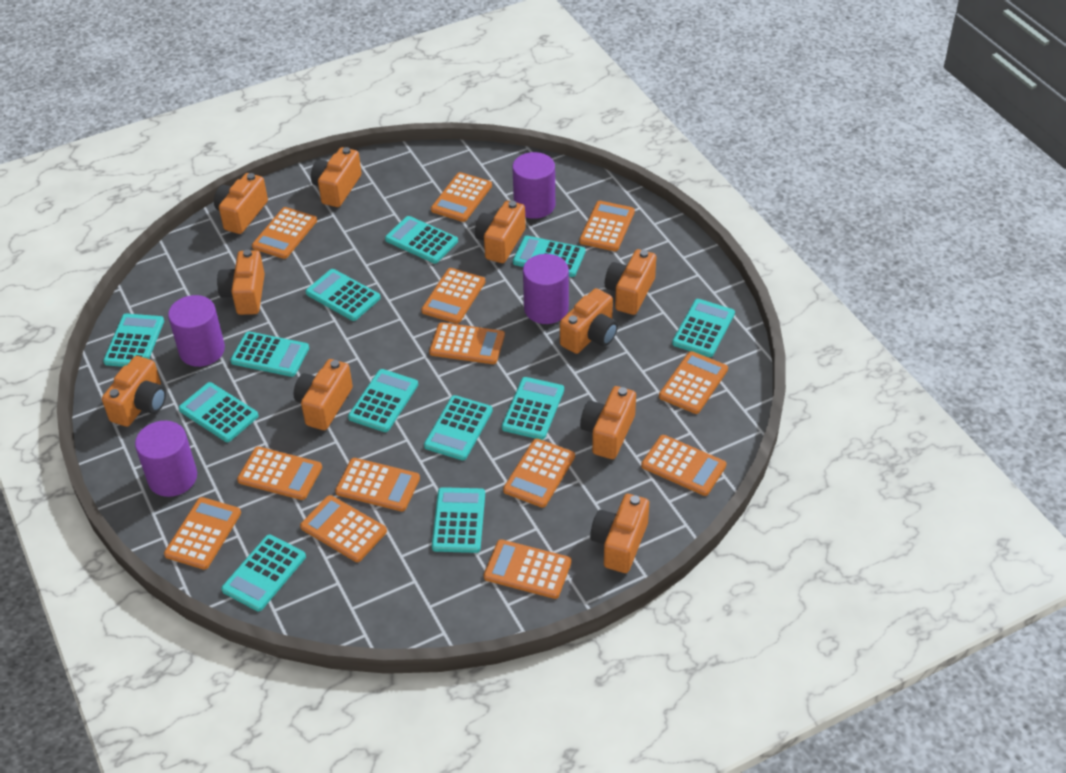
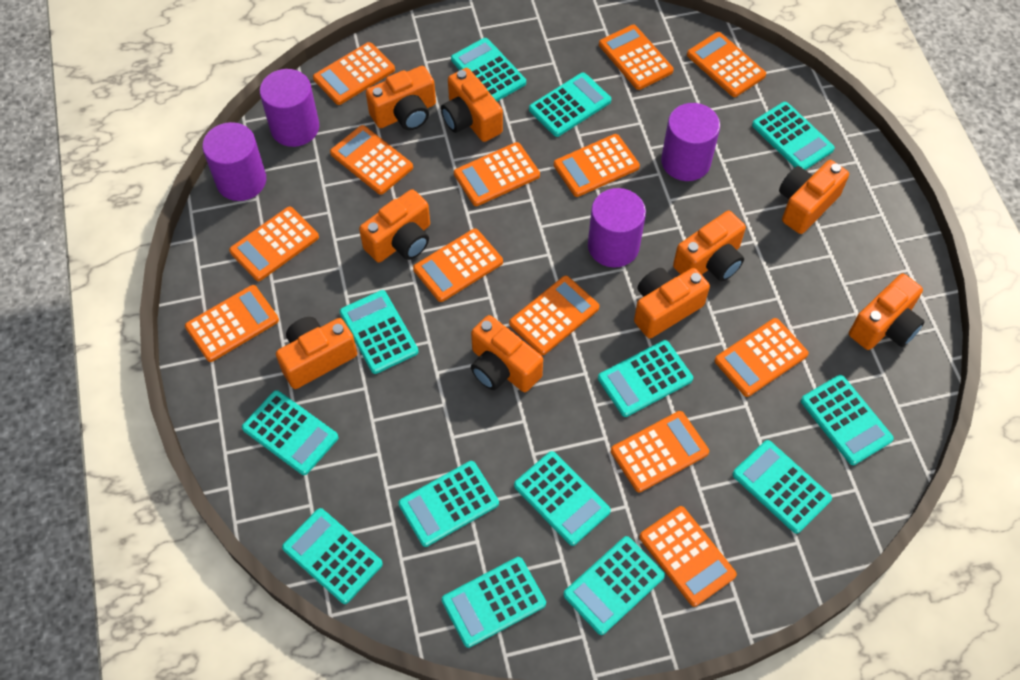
orange camera: [102,356,166,427] [214,173,268,234] [217,249,265,315] [294,359,353,430] [311,147,362,207] [475,200,526,263] [560,288,618,354] [580,386,636,459] [590,494,649,573] [605,249,656,315] = 10 -> [276,317,357,389] [359,189,430,263] [366,66,436,130] [441,68,503,142] [471,315,543,392] [634,268,710,339] [673,211,746,281] [779,160,849,234] [849,274,925,350] = 9
turquoise calculator: [103,314,164,367] [179,382,258,442] [221,535,306,611] [230,331,309,377] [306,269,381,321] [348,369,418,432] [385,216,458,263] [424,395,493,460] [432,487,485,553] [502,377,564,440] [513,236,585,277] [672,299,735,357] = 12 -> [242,390,338,475] [282,508,383,604] [340,290,419,374] [398,461,499,547] [442,557,546,648] [451,38,526,101] [514,451,611,546] [529,72,611,137] [563,536,665,635] [598,340,693,417] [732,440,832,534] [752,102,835,170] [801,375,894,465] = 13

